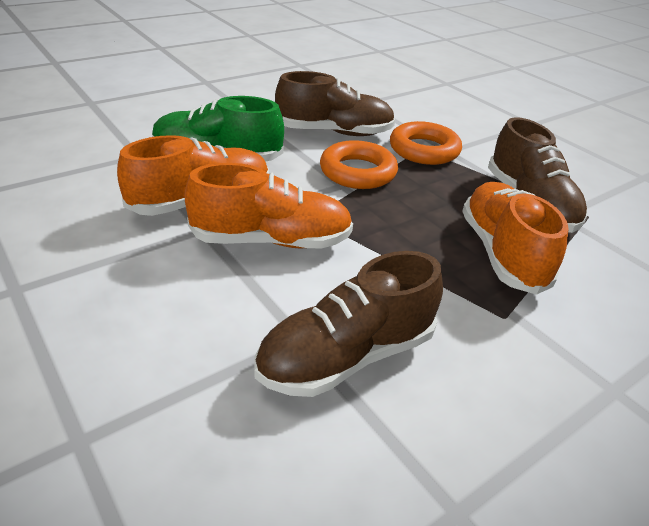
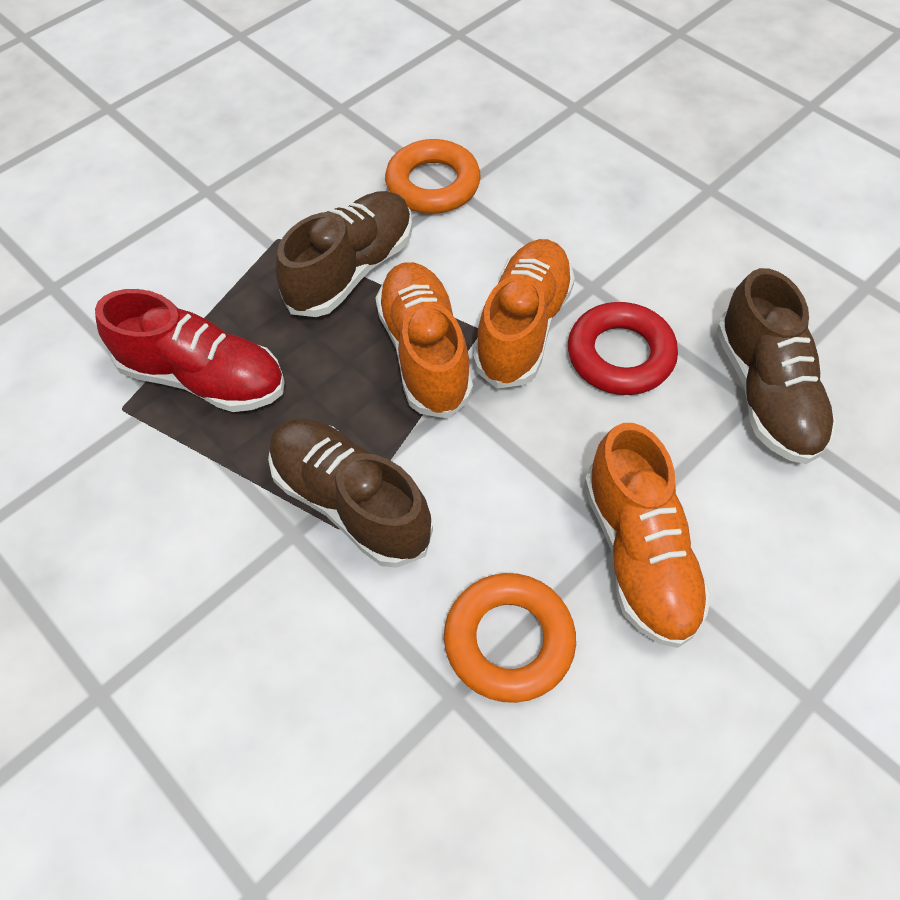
green shoe: [152,96,284,162] = 1 -> none = 0
red ring: none = 0 -> [568,302,678,395] = 1
red shoe: none = 0 -> [95,289,285,412] = 1

